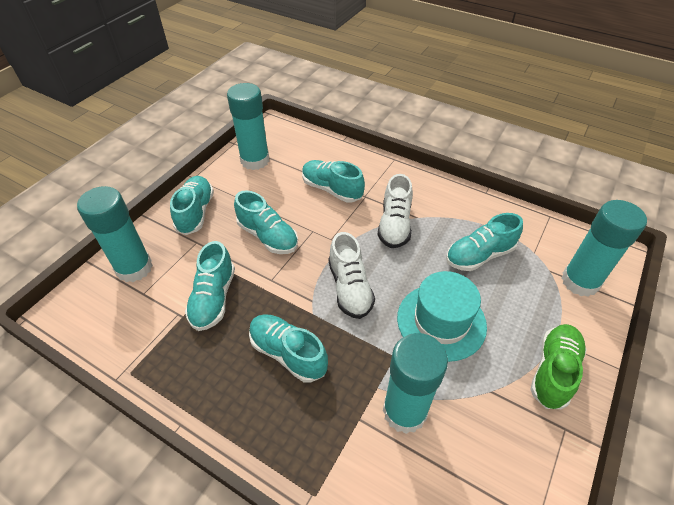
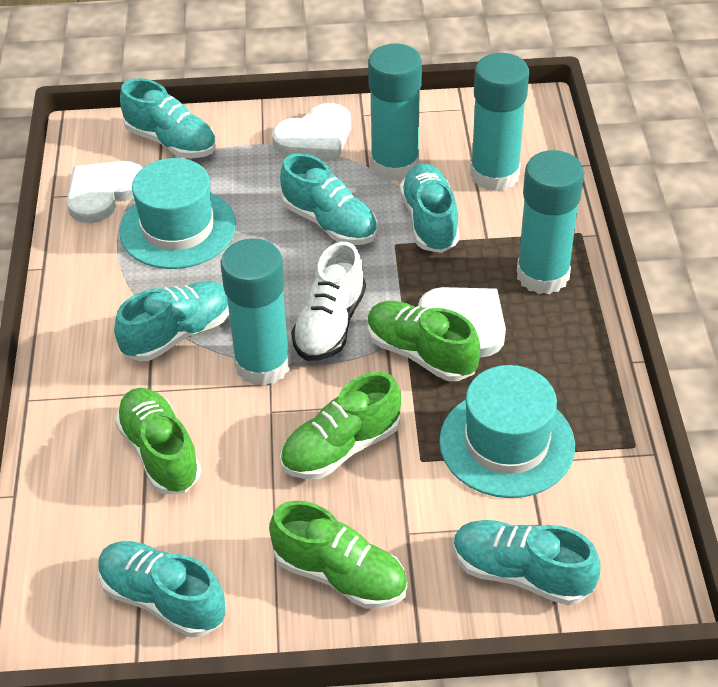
green shoe: [530,324,587,409] = 1 -> [115,388,201,494] [269,501,407,609] [280,372,401,479] [368,301,480,381] = 4
turquoise hat: [397,271,487,362] = 1 -> [119,158,236,269] [439,365,575,498] = 2
white heart: none = 0 -> [67,161,143,223] [272,103,351,159] [418,287,506,358] = 3
white shoe: [328,232,375,319] [377,174,413,248] = 2 -> [291,242,366,361] = 1

